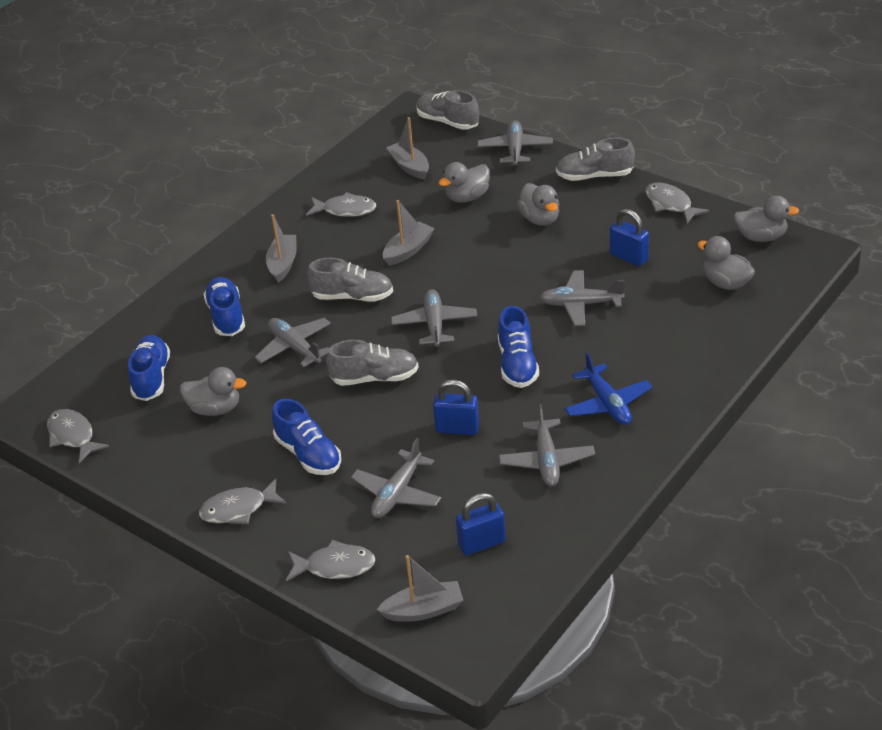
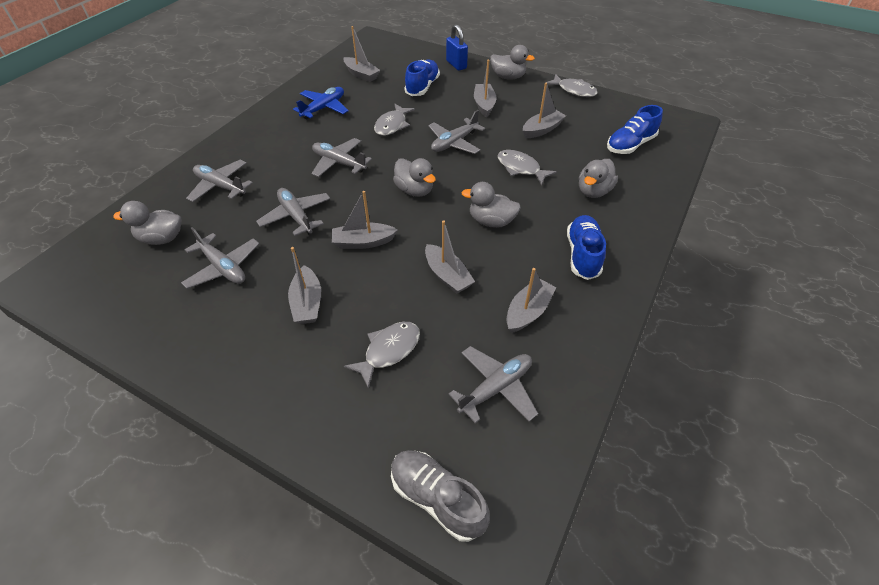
blue padlock: [433,380,479,435] [456,493,506,556] [610,209,649,266] = 3 -> [446,24,468,71] = 1
blue shoe: [128,335,170,401] [204,277,245,336] [272,399,341,475] [498,306,539,388] = 4 -> [404,60,440,96] [567,215,606,280] [607,105,663,154] = 3
grey boat: [266,214,297,282] [377,555,463,622] [383,200,434,266] [386,117,429,180] = 4 -> [288,247,321,324] [332,191,398,249] [343,26,380,82] [425,220,475,294] [474,60,496,117] [506,268,556,333] [523,83,566,138] = 7
grey fish: [47,409,109,463] [199,479,287,524] [286,540,376,582] [306,192,376,217] [646,183,709,224] = 5 -> [344,322,420,388] [374,104,415,136] [498,150,557,186] [546,74,598,97] = 4
grey shoe: [307,258,393,302] [326,340,419,386] [417,90,479,130] [556,137,635,181] = 4 -> [391,450,490,542] = 1

